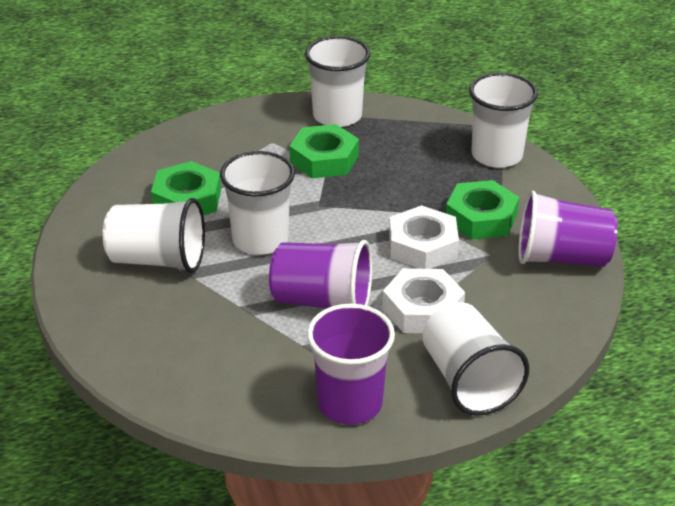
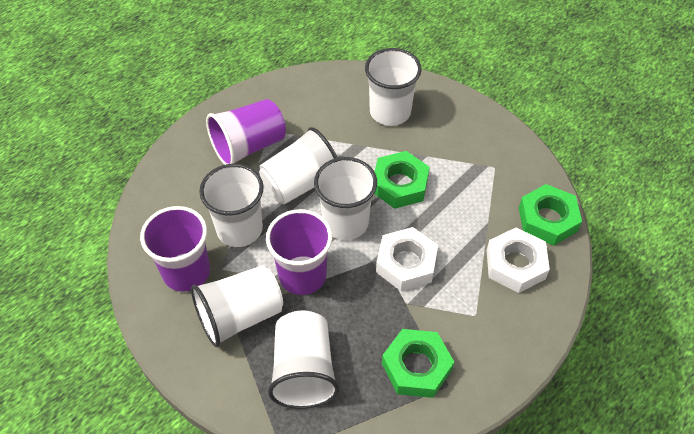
white cup: [103,198,205,273] [220,151,295,255] [305,36,370,127] [422,302,529,416] [469,73,538,168] = 5 -> [191,265,283,347] [199,164,264,247] [259,127,338,205] [268,310,339,409] [314,157,377,240] [365,48,422,126] = 6

